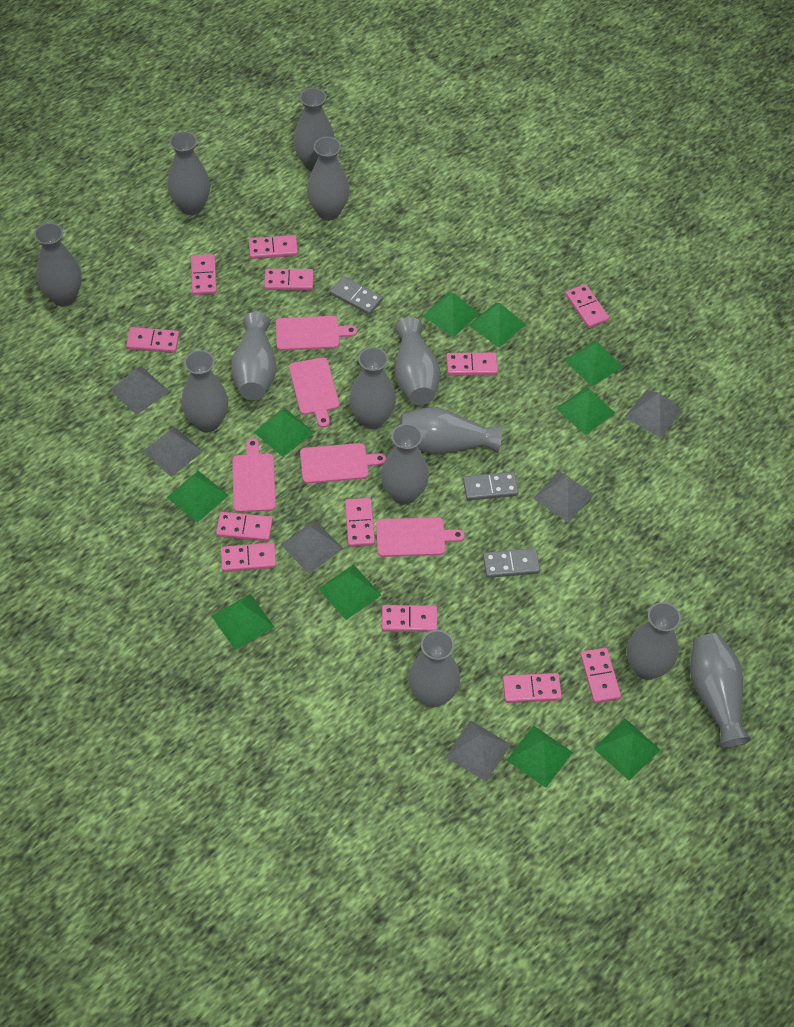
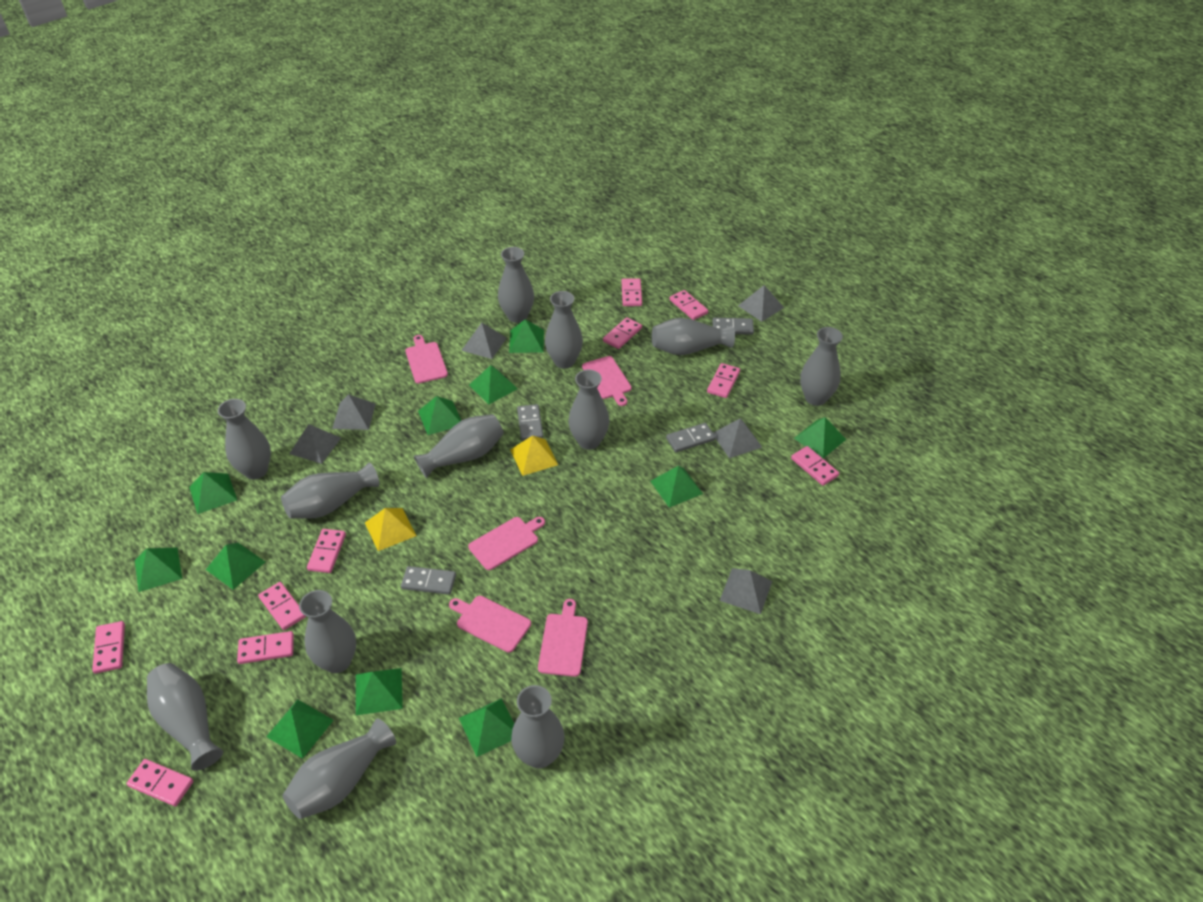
green pyramid: [167,471,229,523] [212,594,274,650] [254,408,314,457] [318,564,381,620] [423,292,479,337] [469,303,526,348] [506,725,573,788] [556,387,615,435] [565,341,622,387] [593,718,660,781] = 10 -> [135,548,182,592] [189,472,237,514] [206,543,265,590] [266,700,334,759] [356,668,403,715] [418,396,461,435] [459,698,514,757] [469,365,518,405] [509,319,544,353] [650,466,703,508] [794,417,846,458] = 11
grey domino: [330,276,383,315] [463,472,518,500] [483,548,540,578] = 3 -> [401,566,456,595] [517,404,543,441] [666,423,715,452] [712,318,754,335] = 4
grey vase: [34,223,82,306] [168,131,210,215] [181,350,228,432] [231,312,277,400] [293,88,335,171] [307,137,350,220] [349,347,396,429] [381,424,429,505] [395,317,440,405] [399,407,502,454] [408,630,460,707] [627,602,681,680] [690,633,751,748] = 13 -> [147,663,223,771] [218,399,271,479] [281,462,379,519] [282,718,396,819] [299,590,356,673] [414,414,504,478] [498,247,534,323] [511,685,565,768] [545,291,583,369] [568,370,610,450] [652,318,735,355] [800,327,843,406] = 12
pink domino: [126,327,179,353] [191,254,217,295] [216,512,273,541] [221,543,276,572] [249,235,298,259] [264,269,314,290] [345,498,375,547] [382,605,437,632] [446,352,498,375] [503,673,562,703] [565,284,609,328] [580,648,621,703] = 12 -> [92,621,125,674] [126,759,193,806] [237,631,294,664] [258,582,306,630] [307,529,346,573] [603,317,642,349] [622,278,642,306] [670,290,708,320] [707,363,740,398] [791,446,839,486] = 10
yellow pyramid: none = 0 -> [365,508,416,551] [510,435,558,476] = 2

